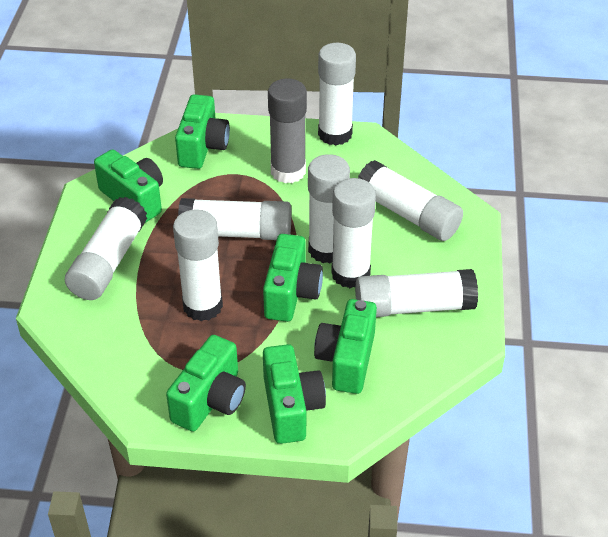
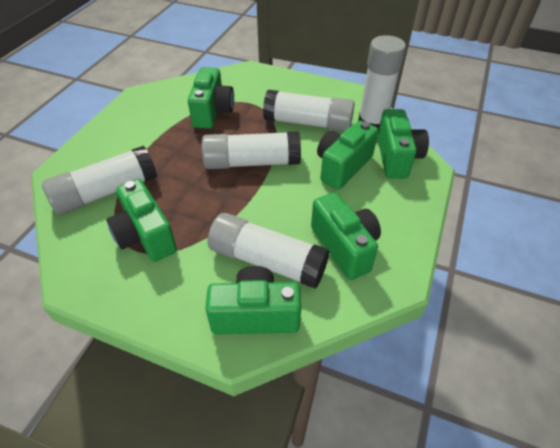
grey glue stick: [268,78,307,183] = 1 -> none = 0
white glue stick: [65,197,147,300] [173,209,223,321] [178,198,291,240] [308,154,350,263] [318,43,356,146] [331,178,376,288] [355,269,478,317] [358,160,463,241] = 8 -> [42,146,157,215] [202,131,301,169] [208,213,330,289] [263,90,355,131] [358,35,406,131] = 5

